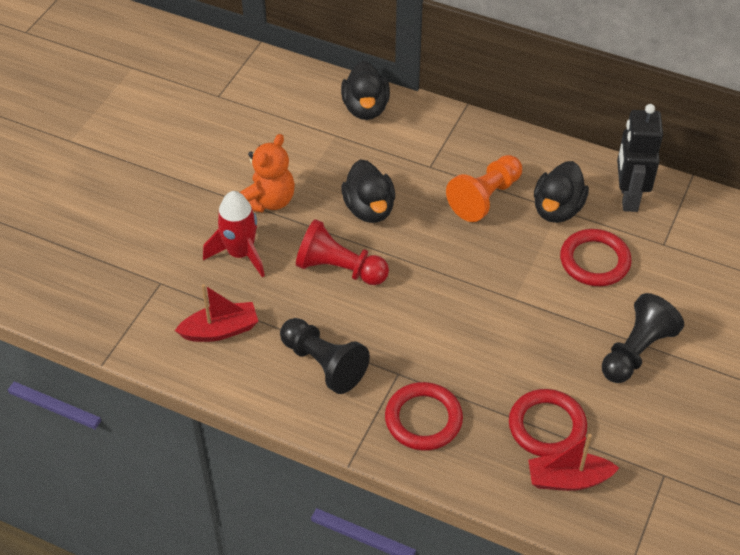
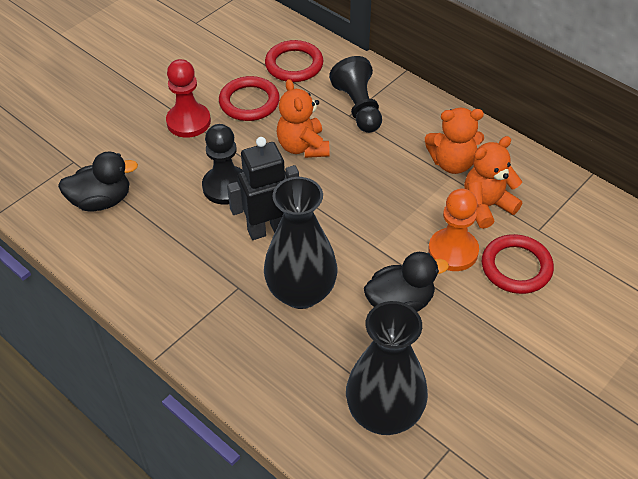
black duck: [341,61,390,120] [341,159,395,223] [534,161,589,223] = 3 -> [58,152,138,212] [364,252,449,312] = 2
black vase: none = 0 -> [264,177,338,309] [346,301,428,435] = 2
orange teddy bear: [239,134,295,213] = 1 -> [277,79,330,158] [425,108,484,174] [464,136,522,229] = 3
red boat: [175,284,258,342] [528,434,619,491] = 2 -> none = 0
red rocket: [203,191,265,277] = 1 -> none = 0

